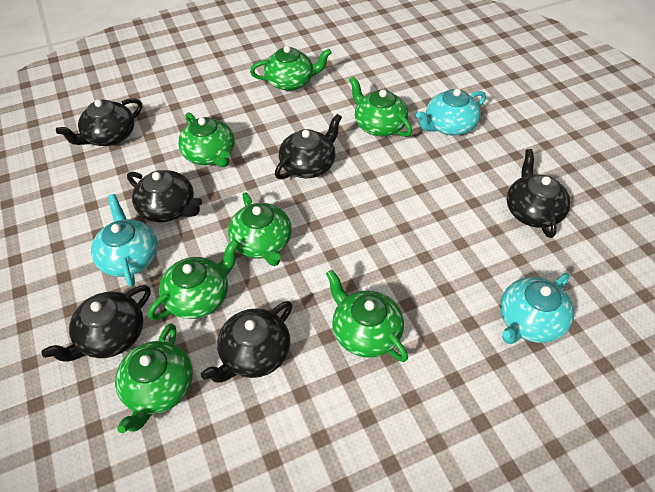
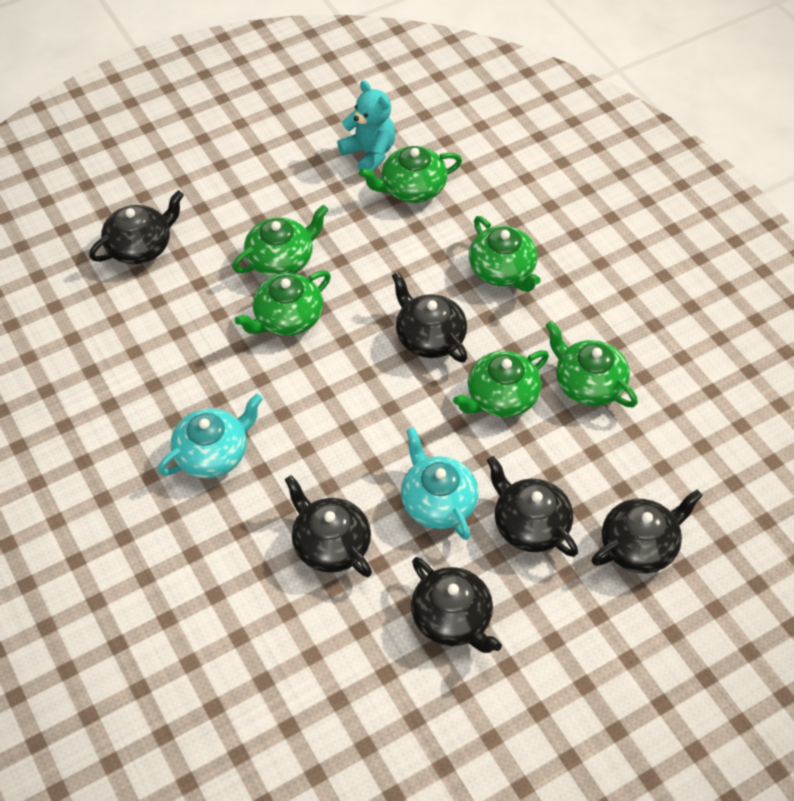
green teapot: [115,323,193,433] [148,239,239,320] [178,112,235,167] [228,192,292,266] [250,46,331,91] [326,270,408,362] [349,76,412,137] = 7 -> [232,205,329,277] [235,271,331,336] [359,146,462,203] [453,350,549,417] [469,216,541,292] [546,321,638,407] = 6
turquoise teapot: [91,194,158,287] [416,89,486,135] [500,273,574,344] = 3 -> [158,394,263,478] [401,427,479,540] = 2
turquoise teddy bear: none = 0 -> [337,80,395,171] = 1

